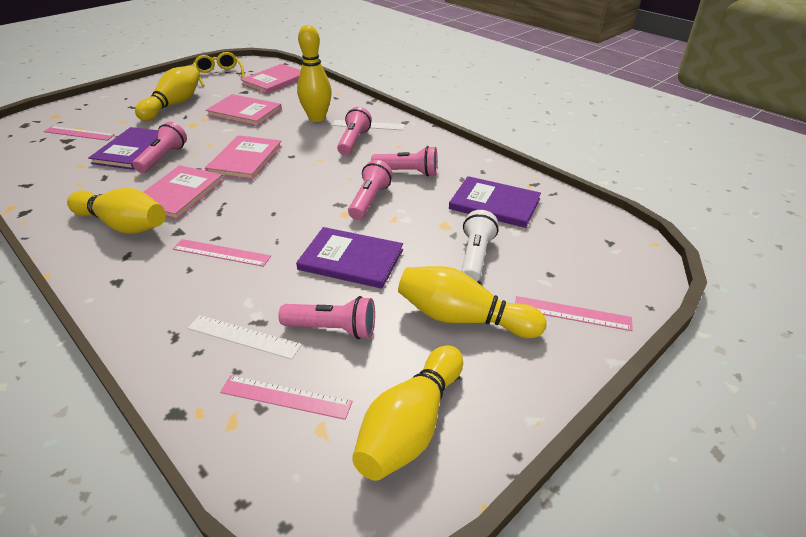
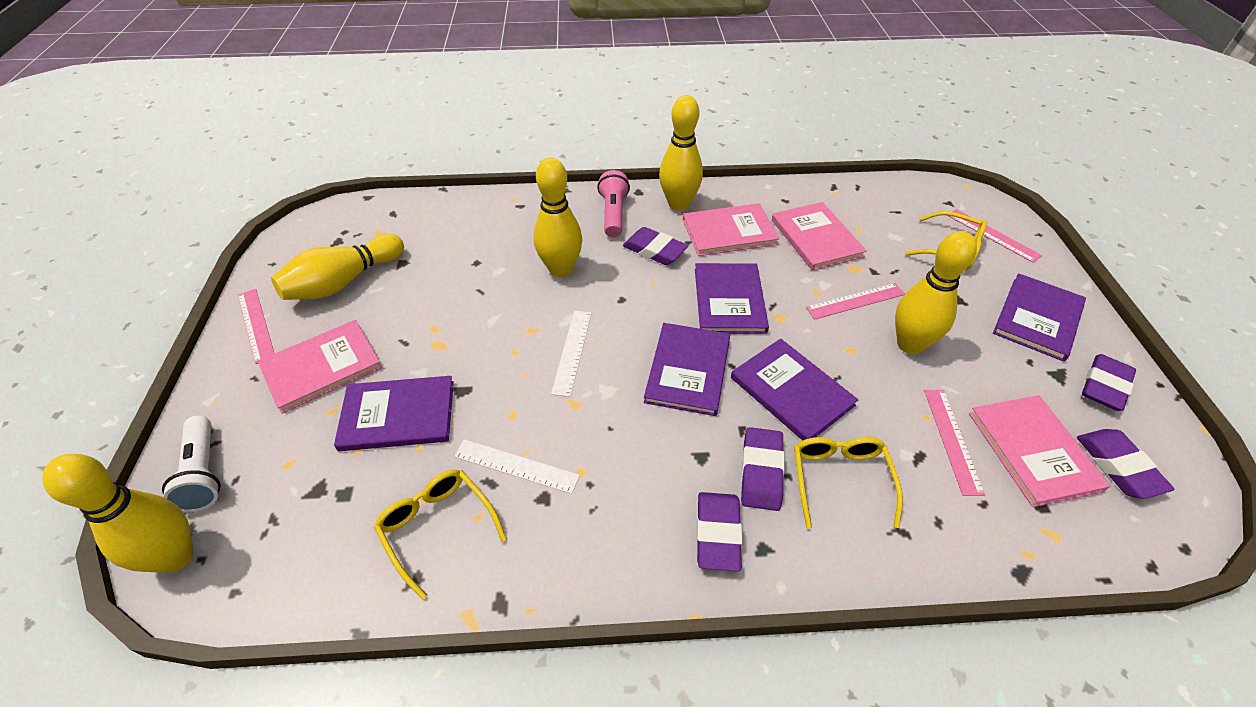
pink flashlight: [133,122,187,173] [278,296,375,339] [337,107,372,155] [348,160,393,220] [371,146,438,176] = 5 -> [597,170,630,237] = 1
purple book: [88,127,158,170] [296,227,403,289] [449,176,541,228] = 3 -> [334,376,454,451] [644,323,730,416] [695,263,769,334] [731,339,858,441] [993,273,1086,362] = 5
purple eraser: none = 0 -> [623,227,688,265] [697,492,742,572] [741,427,785,511] [1077,429,1175,499] [1082,354,1136,411] = 5
yellow glasses: [193,52,245,86] = 1 -> [374,469,507,600] [794,437,903,529] [905,211,987,269] = 3

